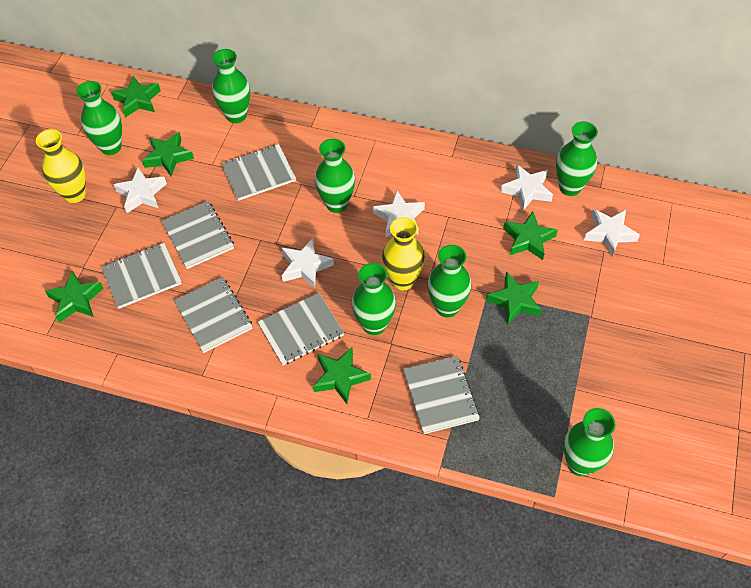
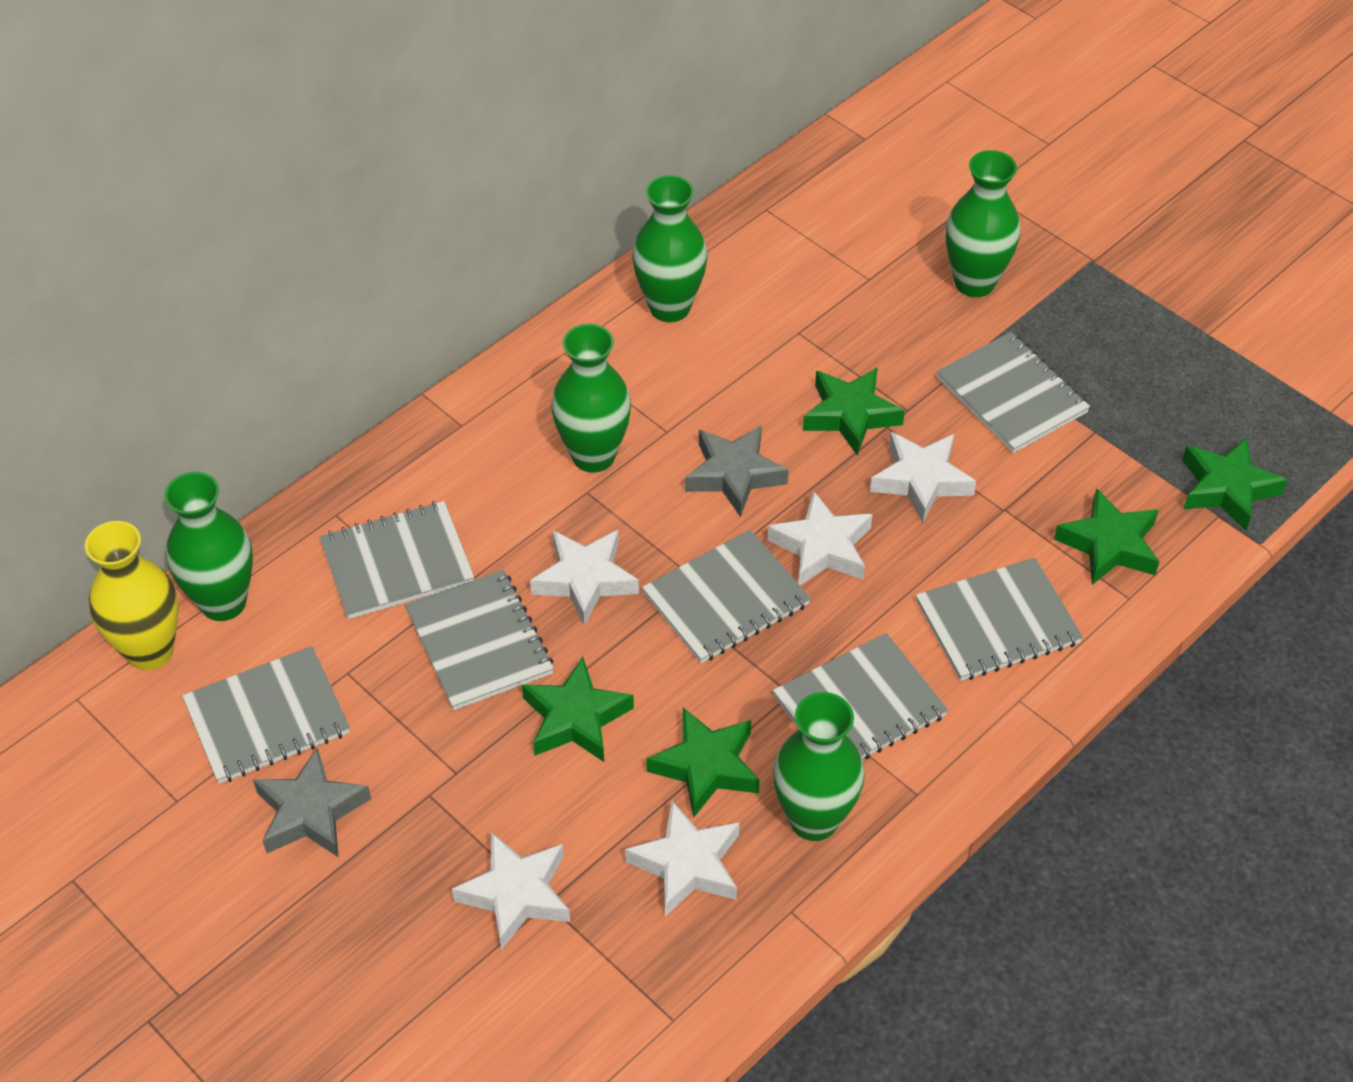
green star: [45,270,104,322] [111,76,161,118] [142,132,194,177] [313,348,371,404] [486,272,541,325] [503,211,558,260] = 6 -> [522,657,634,762] [646,708,760,817] [803,367,905,456] [1054,488,1160,585] [1182,437,1287,531] = 5
green vase: [76,81,122,155] [212,49,250,123] [315,139,355,213] [352,263,396,335] [427,245,471,318] [556,121,598,196] [563,408,615,476] = 7 -> [164,472,253,621] [551,324,631,473] [632,175,708,322] [773,692,865,841] [946,150,1020,297] = 5
grey notebook: [102,243,182,309] [162,201,234,269] [174,277,253,353] [221,144,296,201] [258,293,344,365] [403,356,480,434] = 6 -> [182,646,350,784] [320,501,475,619] [405,570,554,710] [642,529,811,663] [773,633,948,759] [916,558,1083,681] [936,332,1090,453] = 7
grey star: none = 0 -> [253,747,371,857] [685,425,789,517] = 2
yellow vase: [36,129,86,203] [382,217,425,290] = 2 -> [85,521,179,670] = 1

